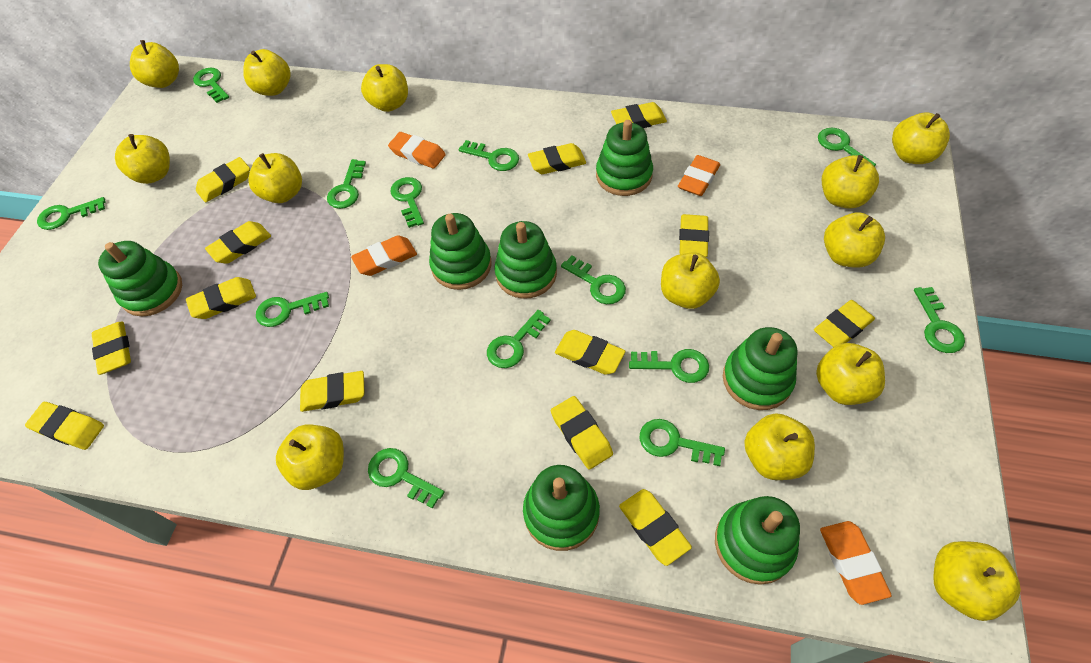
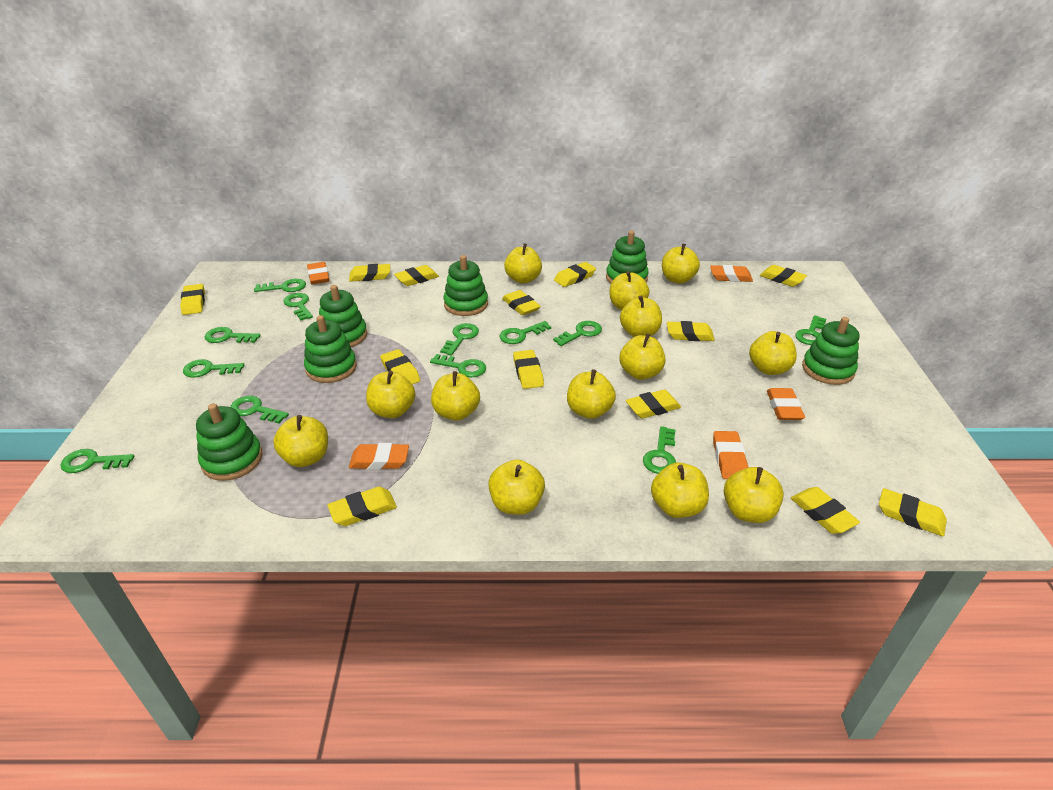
green key: [37,197,105,230] [193,68,229,103] [256,292,329,327] [327,159,366,209] [368,448,445,509] [391,177,424,228] [459,140,519,171] [487,310,551,368] [561,256,626,304] [629,349,709,383] [640,419,725,466] [818,128,876,167] [914,287,965,353] = 13 -> [60,449,135,473] [183,359,244,378] [205,327,261,343] [230,396,289,424] [254,279,306,292] [283,293,313,320] [430,354,486,377] [440,323,479,356] [499,321,551,344] [553,321,602,346] [643,426,676,474] [795,315,826,345] = 12
green stacking toy: [98,241,182,316] [429,213,492,290] [494,221,557,299] [523,465,600,551] [596,120,653,196] [715,496,800,585] [723,327,797,410] = 7 -> [196,403,263,481] [304,315,357,383] [319,285,367,347] [443,255,488,316] [606,230,649,284] [802,317,859,385] = 6
orange eraser: [351,235,417,276] [388,132,446,169] [678,155,720,196] [820,521,892,605] = 4 -> [307,262,330,284] [349,443,409,470] [710,265,753,282] [713,431,748,479] [767,388,805,420] = 5

